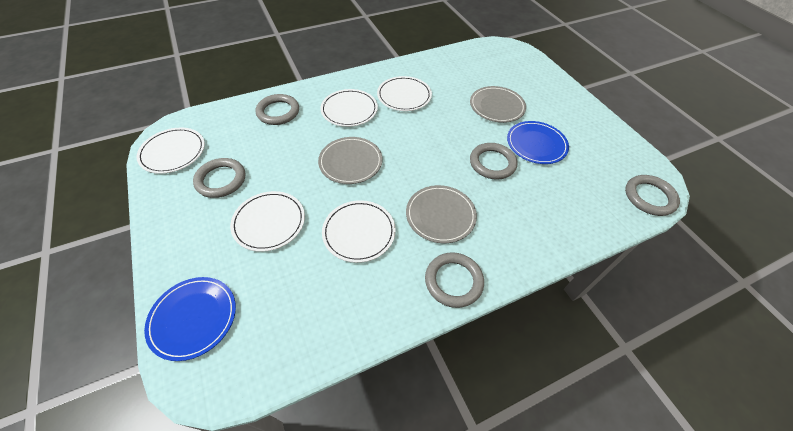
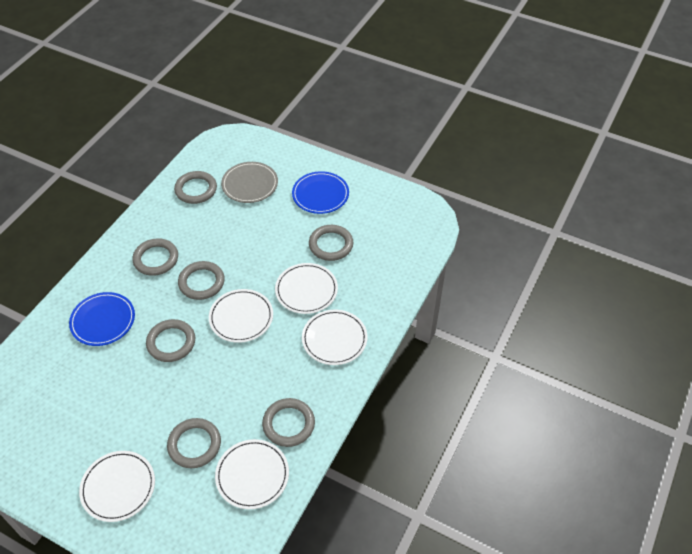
grey plate: [318,137,382,184] [406,185,477,243] [470,86,526,123] = 3 -> [221,162,278,203] = 1
grey ring: [193,158,245,198] [256,94,299,125] [425,252,484,308] [470,143,518,180] [625,175,680,216] = 5 -> [132,238,178,276] [146,319,195,362] [167,418,221,468] [174,171,217,204] [178,261,225,300] [262,398,315,447] [309,225,353,261] = 7

